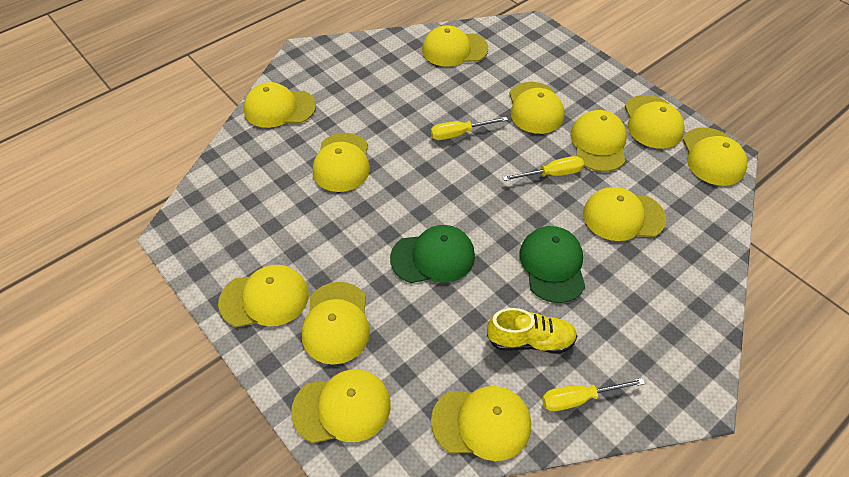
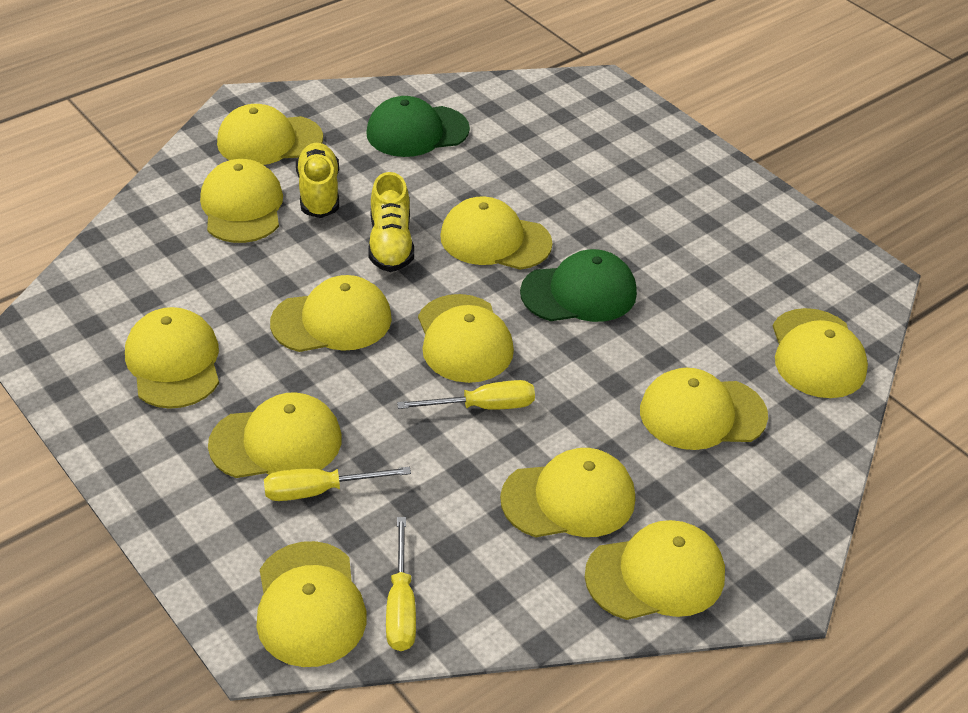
yellow shoe: [487,308,577,354] = 1 -> [296,143,339,218] [368,172,414,272] = 2

